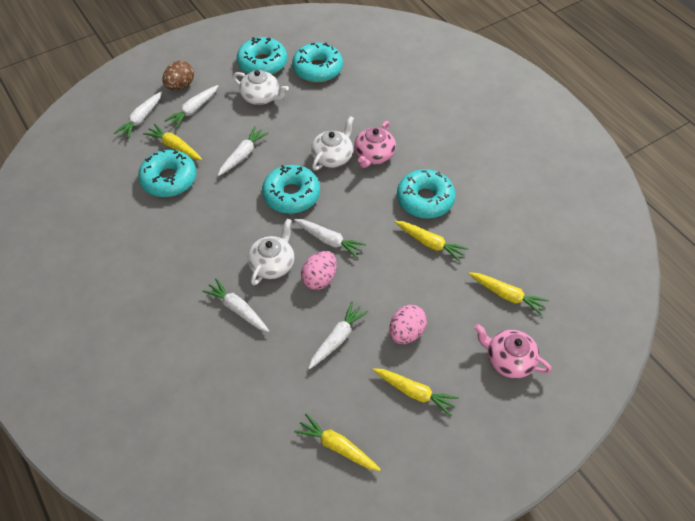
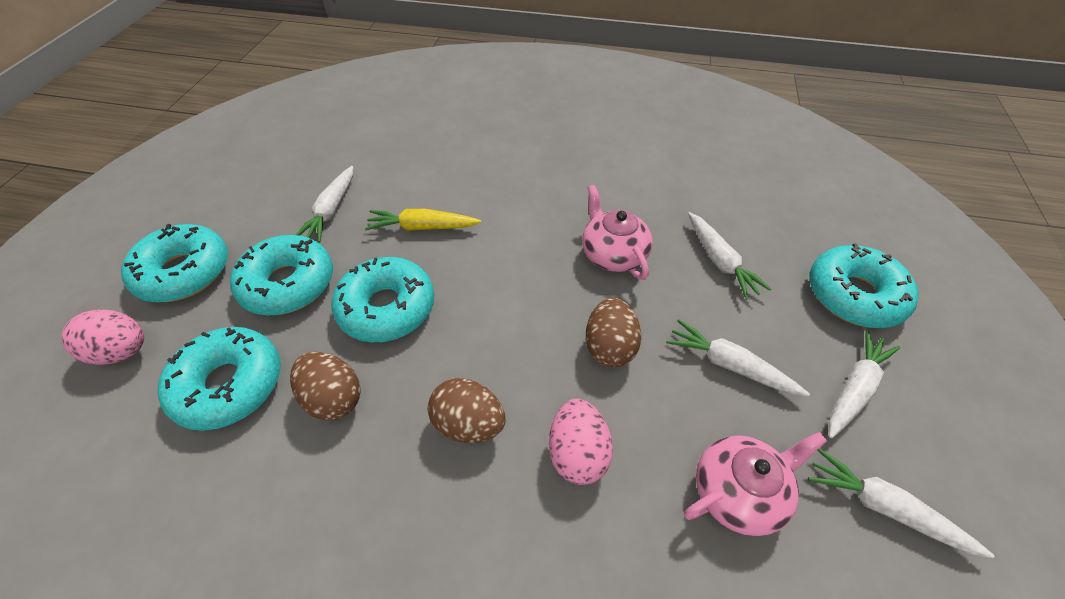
brown egg: [163,61,194,90] = 1 -> [290,352,361,421] [428,378,506,443] [586,298,641,367] = 3
white carrot: [114,91,162,139] [164,85,218,128] [202,278,269,332] [218,127,268,176] [294,219,366,258] [308,302,368,369] = 6 -> [296,166,353,242] [666,319,810,396] [688,212,771,300] [808,448,994,558] [829,330,900,438] = 5
white teapot: [233,70,289,105] [248,218,294,285] [311,116,354,170] = 3 -> none = 0
yellow carrot: [143,124,202,160] [294,414,381,471] [373,368,459,416] [395,221,469,262] [469,272,549,316] = 5 -> [365,209,481,231] = 1

